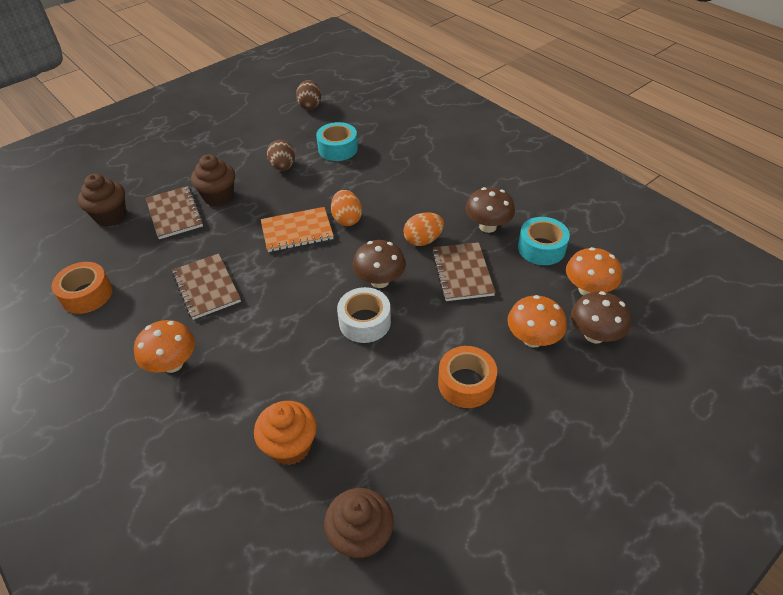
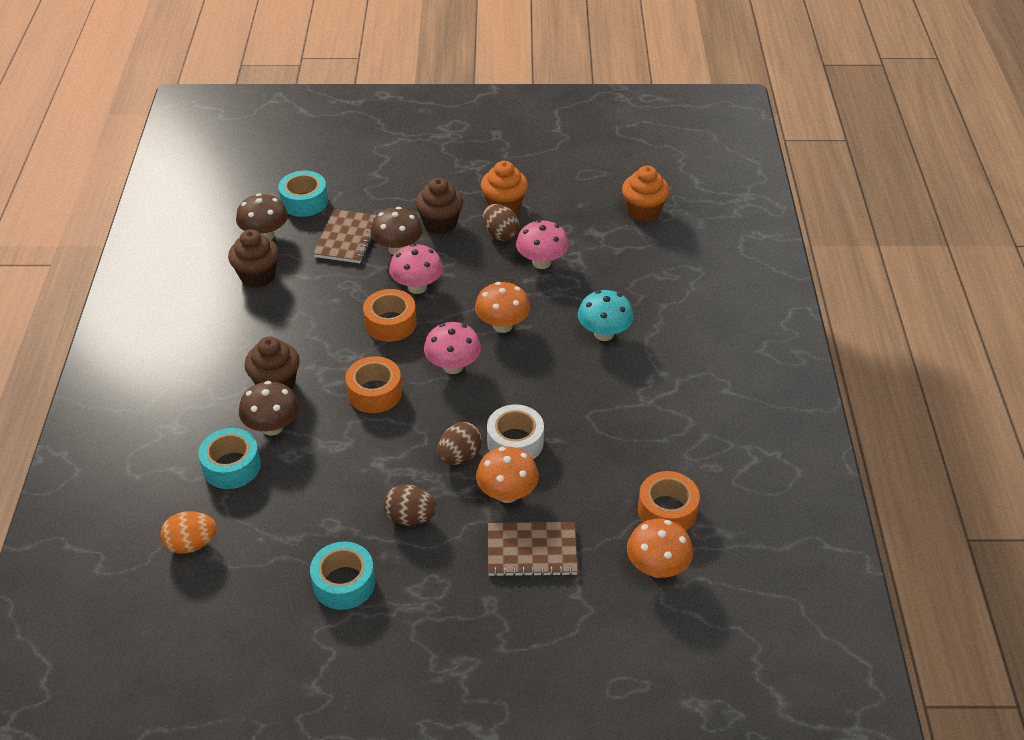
brown egg: [267,140,295,171] [296,80,321,110] = 2 -> [383,484,437,526] [438,422,482,465] [483,204,520,241] = 3
brown notebook: [146,186,204,239] [172,253,241,320] [432,242,496,301] = 3 -> [313,209,377,263] [488,522,578,577] = 2
orange cupcake: [254,401,317,465] = 1 -> [481,161,528,213] [622,166,670,222] = 2
orange egg: [331,190,362,226] [404,212,444,246] = 2 -> [160,511,217,554] = 1
orange notebook: [261,207,334,252] = 1 -> none = 0
orange tape: [52,262,112,314] [438,346,497,408] = 2 -> [345,356,402,413] [363,289,417,342] [638,471,700,531] = 3
pink mushroom: none = 0 -> [389,244,443,294] [424,322,481,374] [516,220,569,269] = 3
turquoise mushroom: none = 0 -> [578,290,633,341] = 1
turquoise tape: [316,122,358,161] [518,217,570,265] = 2 -> [198,428,261,489] [278,171,328,217] [310,541,375,610] = 3

